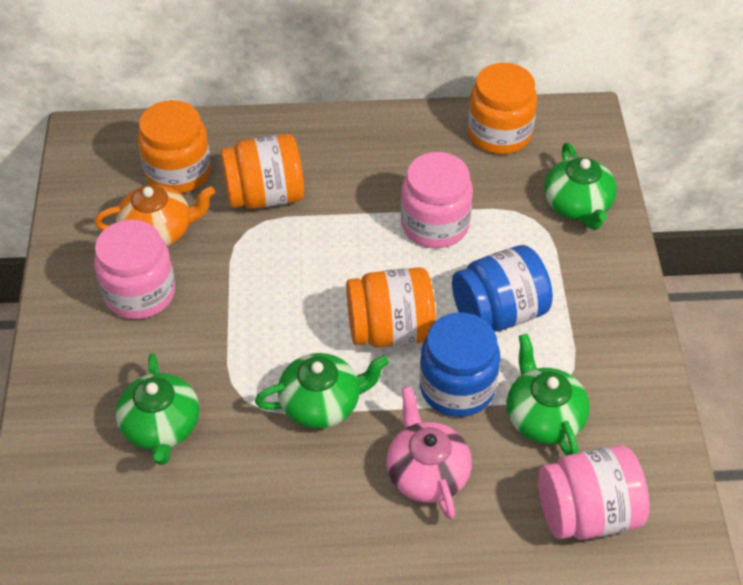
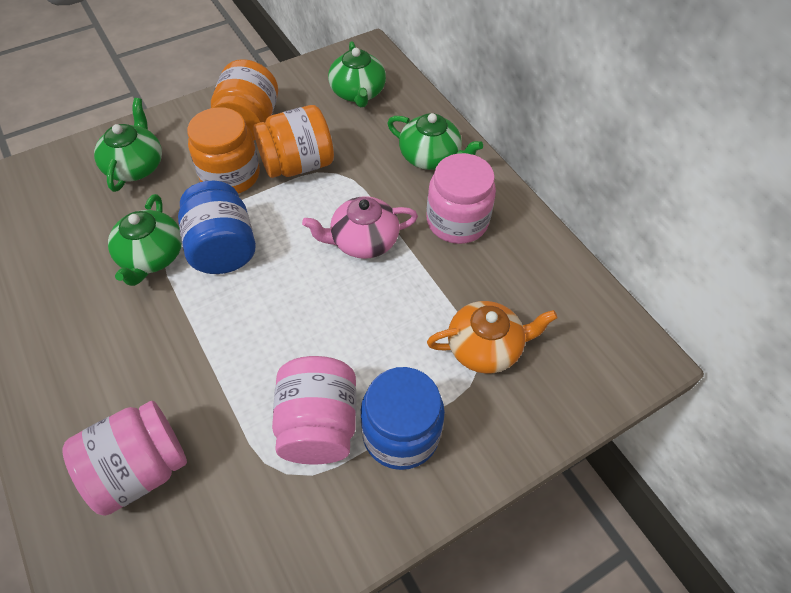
orange jar: [138,100,211,193] [221,134,304,209] [346,267,436,347] [468,63,537,154] = 4 -> [187,107,260,194] [211,59,278,140] [253,105,334,178] = 3

